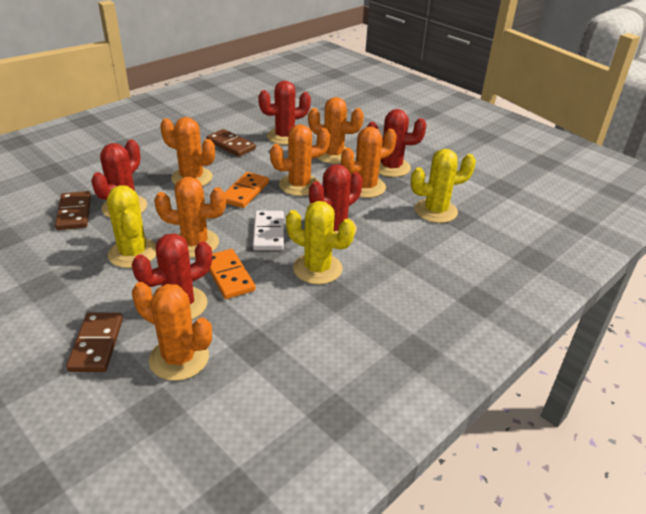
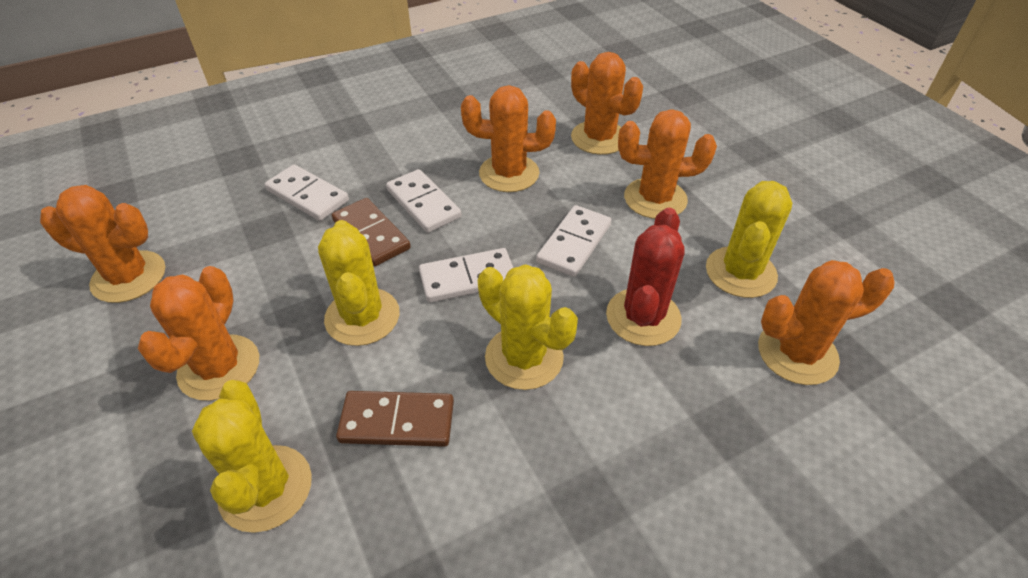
brown domino: [55,191,91,230] [66,313,123,372] [206,129,256,157] = 3 -> [332,198,411,266] [336,391,454,447] = 2
orange domino: [209,249,256,299] [224,172,269,208] = 2 -> none = 0
red cactus: [91,140,147,218] [132,233,212,320] [258,81,311,145] [309,164,363,234] [367,109,426,177] = 5 -> [606,208,685,346] = 1
white domino: [253,211,284,250] = 1 -> [265,164,349,221] [386,169,461,233] [419,248,513,303] [536,205,611,277] = 4
yellow cactus: [107,185,156,268] [286,201,355,285] [411,149,476,223] = 3 -> [192,380,312,533] [318,220,400,346] [478,264,578,390] [706,181,792,298] = 4

